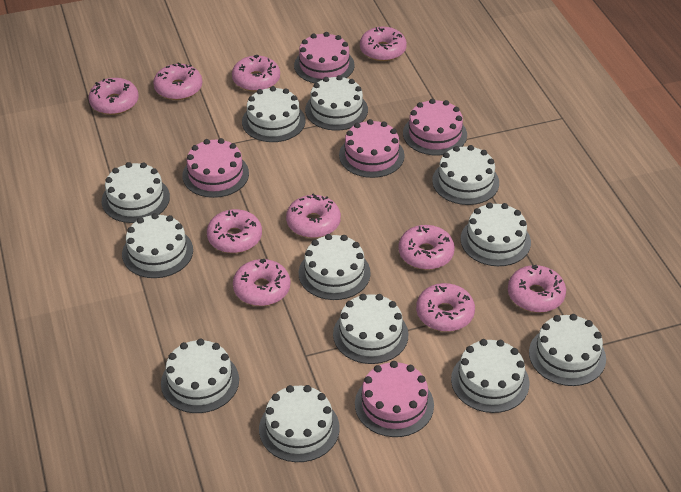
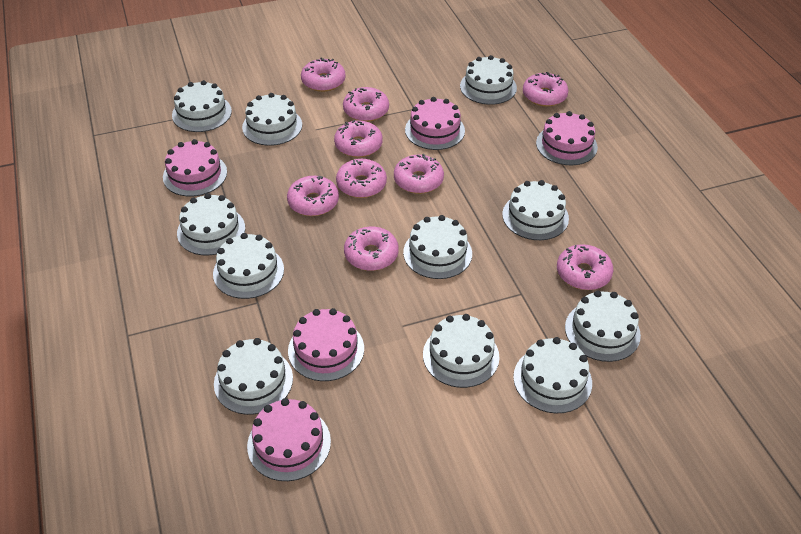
pink donut: [89,78,138,115] [153,62,202,100] [207,209,262,253] [232,55,280,92] [233,259,290,306] [286,194,341,238] [360,27,407,61] [398,225,455,270] [416,283,475,332] [508,265,566,313] = 10 -> [287,176,339,216] [301,58,346,92] [334,120,383,157] [336,159,387,198] [343,87,389,122] [344,227,399,271] [394,154,444,194] [523,72,568,107] [557,244,613,290] = 9
white cake: [102,162,170,223] [122,213,193,278] [161,339,239,413] [242,86,305,142] [259,385,340,462] [299,234,371,300] [305,75,368,131] [333,294,408,364] [432,145,499,205] [451,339,529,413] [460,203,531,266] [529,314,606,386] = 12 -> [172,80,232,132] [177,193,245,256] [213,233,284,299] [214,338,293,415] [242,93,302,146] [403,215,472,279] [423,314,499,388] [460,55,517,105] [502,180,569,240] [513,337,592,413] [565,290,641,362] = 11

